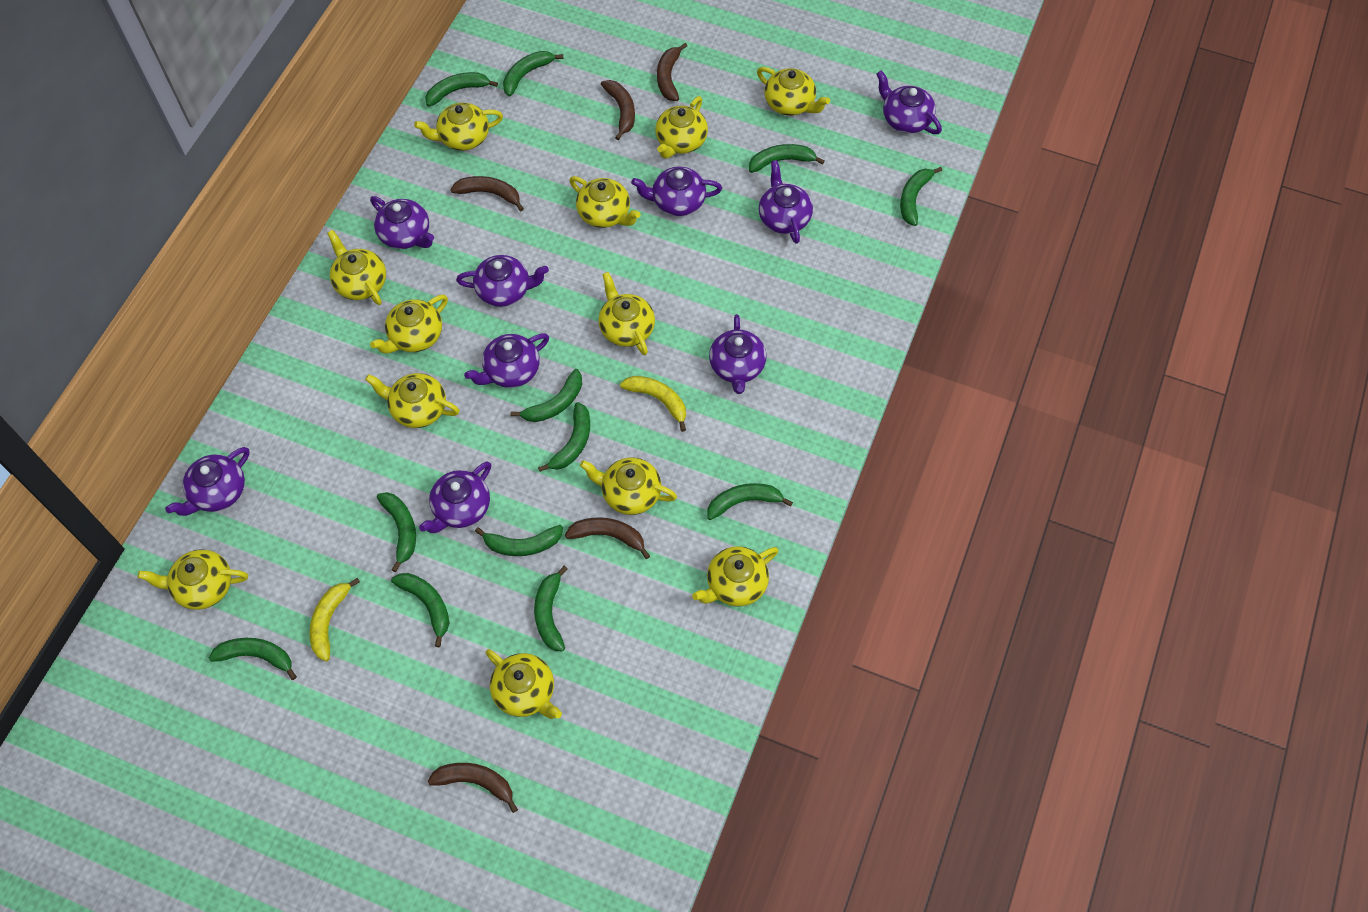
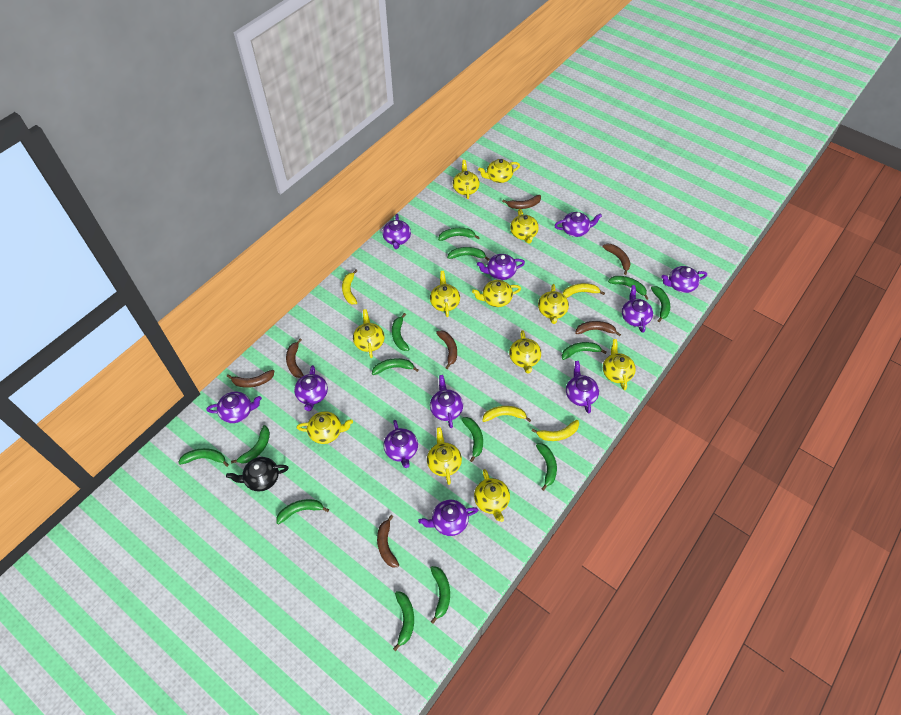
black teapot: none = 0 -> [226,457,289,492] = 1
brown banana: [427,763,518,813] [451,176,524,211] [565,517,650,559] [601,80,635,140] [657,43,687,101] = 5 -> [227,370,274,388] [286,338,304,378] [377,515,399,567] [436,330,457,369] [502,195,541,209] [575,321,621,337] [603,244,631,275] = 7
green banana: [209,638,297,680] [377,492,416,572] [391,573,449,647] [425,72,498,107] [475,525,563,556] [503,51,563,96] [510,369,582,422] [534,566,568,652] [538,402,590,472] [707,483,793,520] [749,144,825,173] [900,167,942,226] = 12 -> [178,448,229,467] [231,425,270,464] [276,499,329,525] [372,358,419,375] [392,313,409,351] [393,591,414,651] [430,566,450,624] [438,228,480,241] [447,247,490,261] [461,417,483,462] [536,443,557,491] [562,342,607,360] [608,276,649,300] [651,286,670,322] = 14
purple teapot: [165,447,250,516] [370,196,434,249] [419,461,491,533] [456,255,549,307] [464,333,549,388] [631,166,722,216] [709,314,767,394] [759,160,813,244] [876,70,942,134] = 9 -> [207,392,262,423] [294,365,328,411] [382,214,411,249] [383,420,418,468] [418,499,478,536] [430,375,463,428] [477,254,525,280] [554,212,602,237] [566,361,599,414] [622,285,653,333] [661,266,707,293] = 11
yellow banana: [309,578,360,662] [620,376,686,432] = 2 -> [342,270,357,304] [482,406,531,422] [532,420,579,441] [562,283,605,298] = 4

